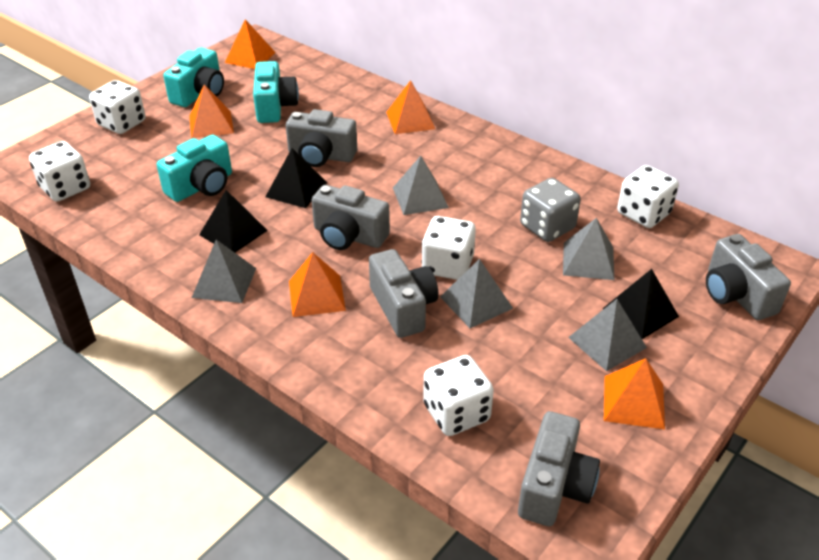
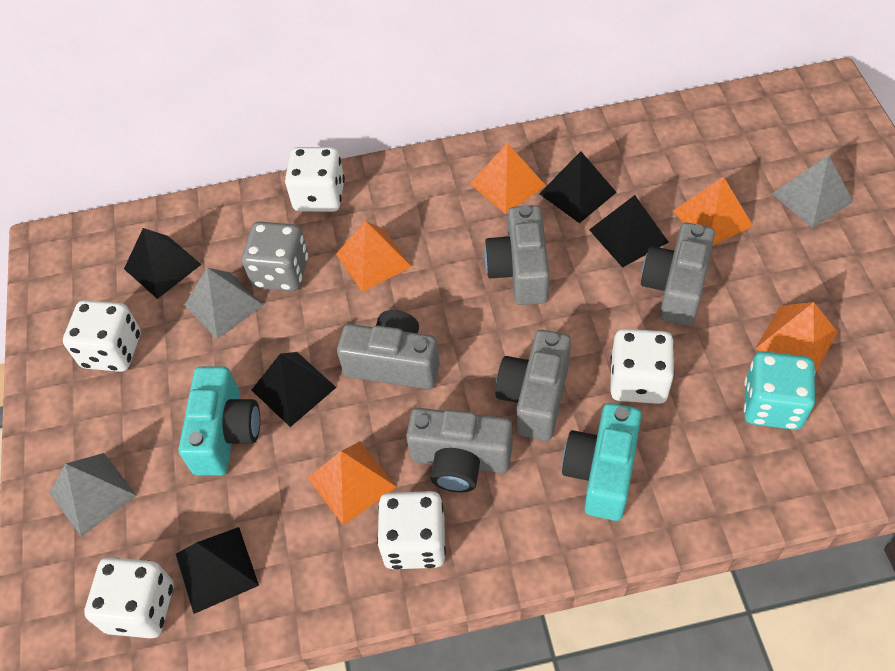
black pyramid: [199,190,268,253] [265,148,327,208] [603,269,679,339] = 3 -> [124,228,202,299] [176,527,259,614] [252,352,337,427] [539,152,617,223] [589,195,669,268] = 5
grey pyramid: [192,240,256,303] [393,156,449,215] [440,259,513,328] [563,218,614,280] [568,299,647,371] = 5 -> [49,453,137,537] [184,268,263,340] [772,155,853,228] = 3
turquoise camera: [157,135,232,202] [163,47,224,107] [253,61,299,123] = 3 -> [179,366,260,476] [562,403,641,521] = 2
turquoise dice: none = 0 -> [744,351,815,430] = 1

